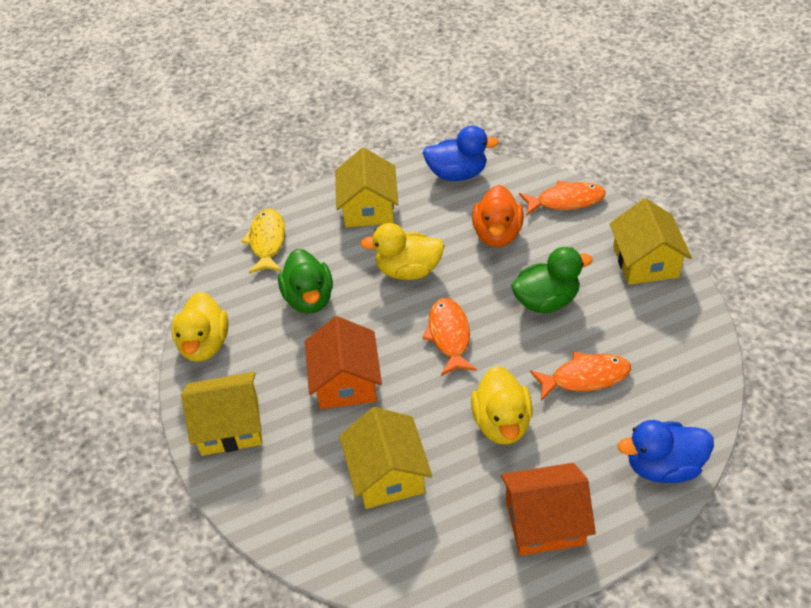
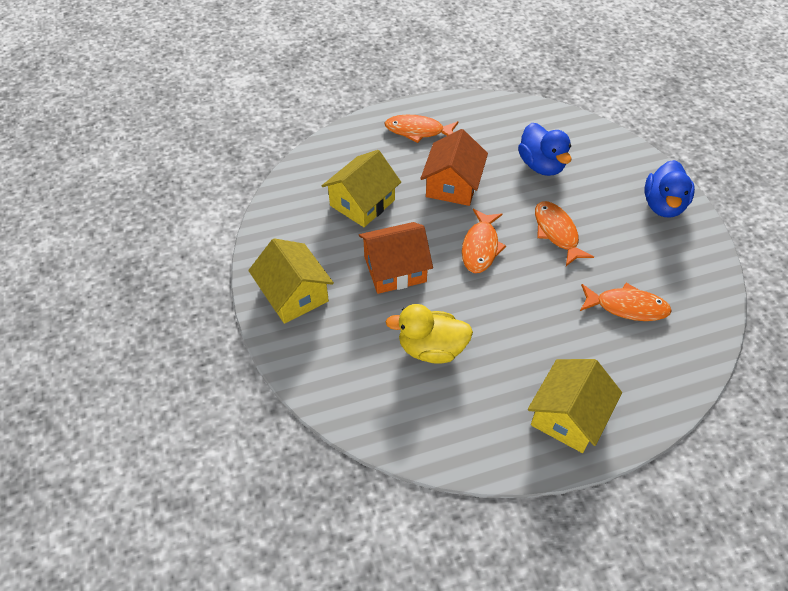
green duck: [278,249,333,314] [511,247,593,313] = 2 -> none = 0
orange duck: [472,185,524,247] = 1 -> none = 0
orange fish: [422,298,477,376] [519,181,606,216] [530,352,631,401] = 3 -> [385,115,458,143] [462,209,506,273] [535,201,594,266] [580,283,672,321] = 4
yellow duck: [172,292,228,362] [360,223,445,280] [471,366,533,445] = 3 -> [386,304,473,364] = 1
yellow fish: [241,209,285,274] = 1 -> none = 0
yellow house: [181,372,262,456] [335,148,398,227] [339,407,432,509] [609,198,692,285] = 4 -> [248,238,334,324] [322,150,401,227] [528,359,622,453] = 3

